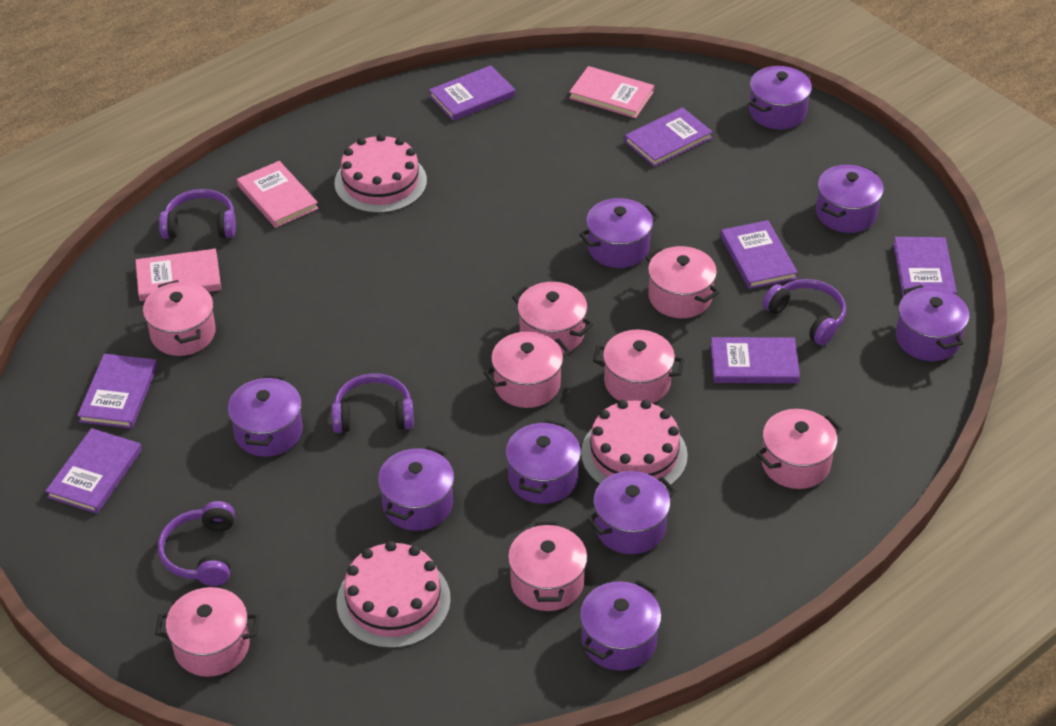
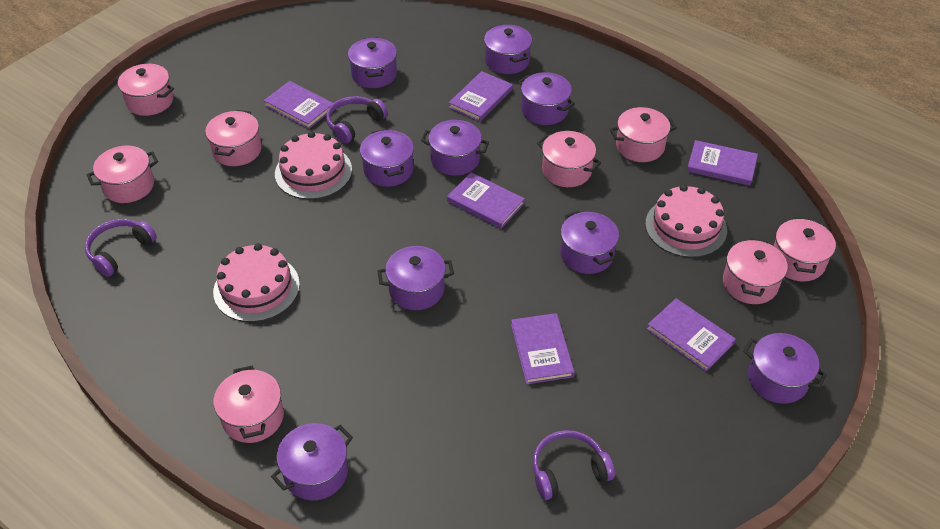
pink book: [135,249,221,301] [237,161,319,228] [569,66,654,118] = 3 -> none = 0
purple book: [45,428,142,514] [77,354,157,429] [429,65,515,121] [625,107,713,167] [711,337,800,383] [721,220,798,289] [893,237,957,297] = 7 -> [264,81,333,129] [447,172,525,229] [449,71,513,122] [511,313,575,384] [647,298,736,371] [687,140,758,186] = 6
purple headphones: [158,501,235,586] [159,189,236,239] [332,374,414,433] [763,279,846,345] = 4 -> [85,219,157,277] [326,96,388,144] [533,430,615,500] = 3

